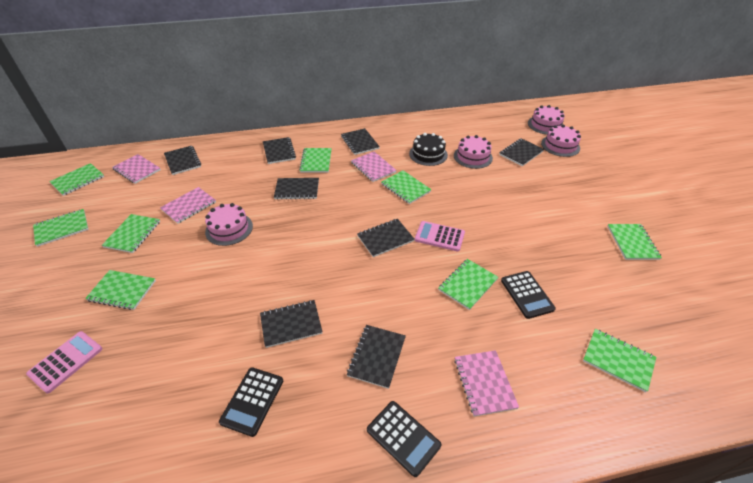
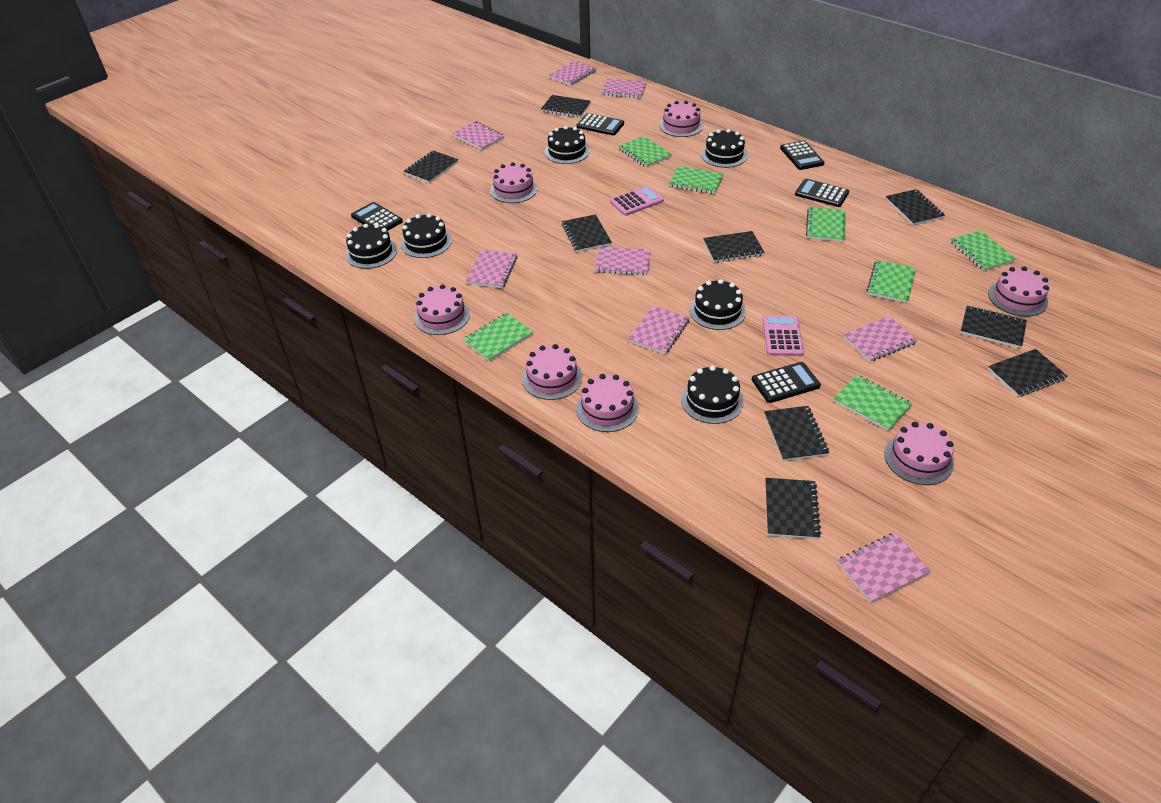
black cake: [409,133,448,166] = 1 -> [345,224,397,269] [401,213,452,258] [544,126,590,164] [681,366,744,424] [689,279,746,330] [701,129,747,168] = 6
black calculator: [219,367,283,437] [367,401,441,477] [501,271,556,319] = 3 -> [351,202,403,231] [577,113,624,136] [752,362,821,403] [780,141,825,170] [795,179,849,207] = 5
black notebook: [164,146,201,175] [260,300,323,348] [263,137,296,164] [274,178,319,200] [341,128,380,155] [347,325,406,389] [357,219,414,257] [499,138,544,166] = 8 -> [404,150,458,183] [541,95,591,118] [562,214,612,252] [703,231,765,262] [764,406,829,461] [765,478,821,539] [886,189,945,225] [960,306,1027,348] [988,349,1068,397] = 9
green notebook: [33,209,89,247] [49,163,104,196] [85,270,156,310] [102,214,160,253] [299,148,332,173] [382,170,432,204] [438,259,498,310] [583,329,656,392] [607,224,662,260] = 9 -> [463,313,533,362] [618,136,672,167] [669,166,724,194] [806,207,845,242] [834,375,913,431] [867,260,916,303] [950,230,1016,271] = 7
pink cake: [205,203,253,246] [454,135,493,169] [528,105,565,135] [541,125,581,157] = 4 -> [414,284,470,335] [490,162,538,203] [522,344,582,400] [576,374,639,432] [659,101,703,137] [884,422,954,485] [988,266,1049,317] = 7
pink notebook: [112,154,161,184] [160,187,216,224] [351,152,397,182] [454,350,519,417] = 4 -> [452,121,504,151] [466,250,518,288] [549,61,597,86] [595,246,651,276] [601,78,647,98] [628,306,690,354] [837,533,931,603] [844,316,917,362] = 8

